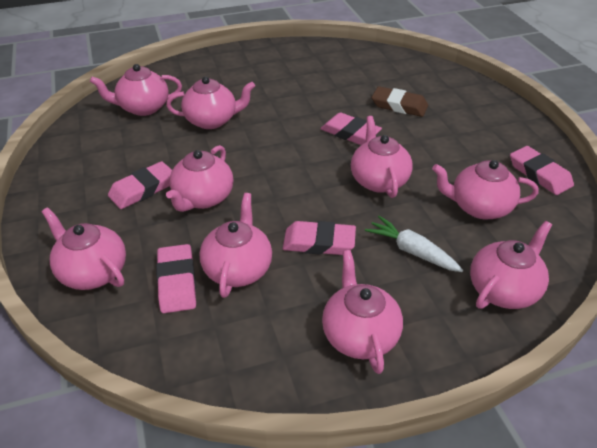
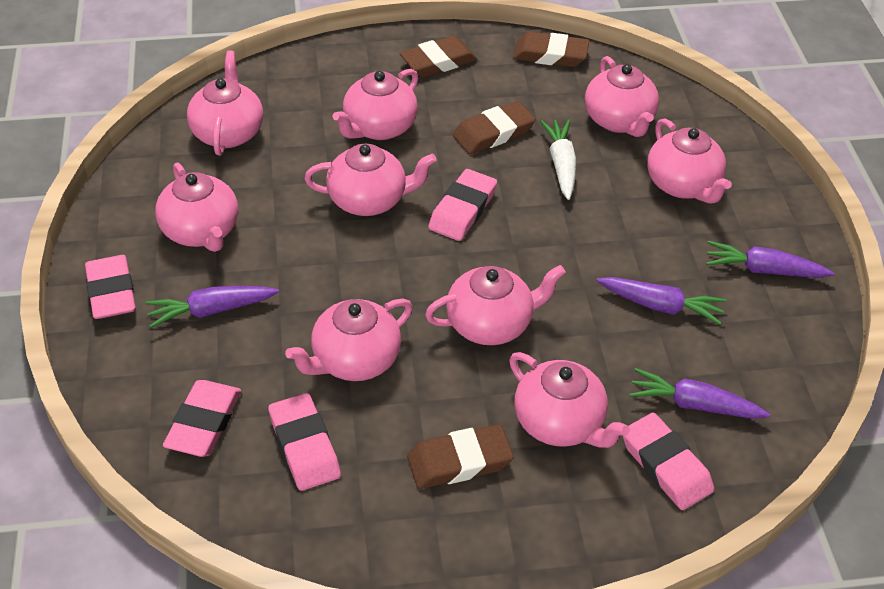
brown eraser: [372,86,428,117] = 1 -> [400,36,477,77] [407,424,514,489] [453,101,536,154] [513,32,589,67] = 4
purple carrot: none = 0 -> [145,286,279,328] [597,277,726,325] [629,368,770,419] [706,241,834,278] = 4

